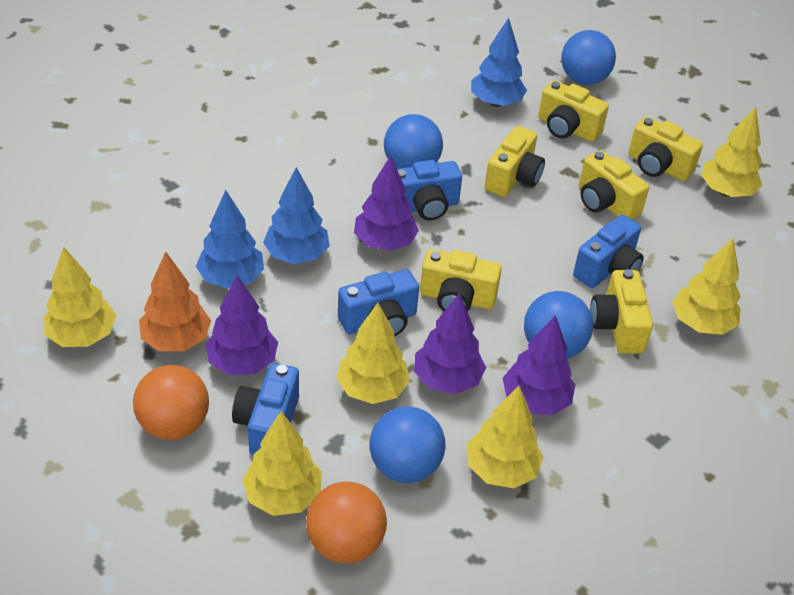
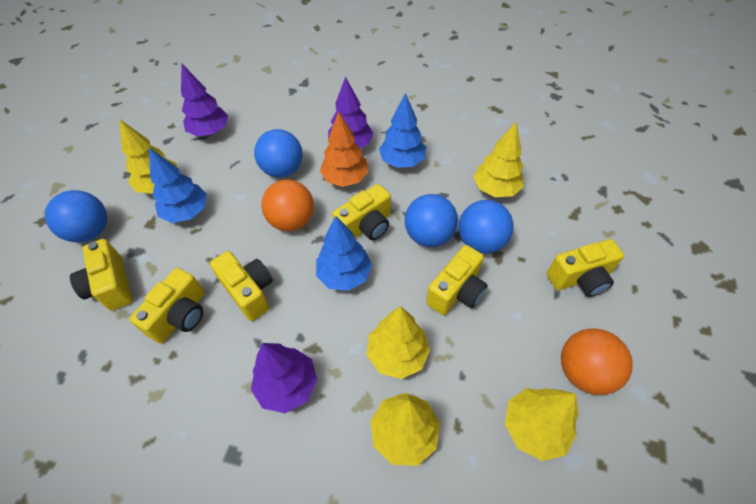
blue camera: [232,363,299,455] [338,269,419,336] [397,160,462,220] [573,215,644,288] = 4 -> none = 0
purple tree: [205,275,278,375] [354,155,419,251] [414,293,486,394] [503,315,575,415] = 4 -> [181,64,228,136] [251,343,317,413] [328,76,374,148] = 3
yellow tree: [43,247,116,347] [242,411,322,516] [336,303,410,404] [467,386,543,488] [673,239,741,335] [701,107,762,197] = 6 -> [119,119,178,194] [367,306,430,379] [371,393,440,466] [473,122,524,197] [505,388,579,461] = 5

